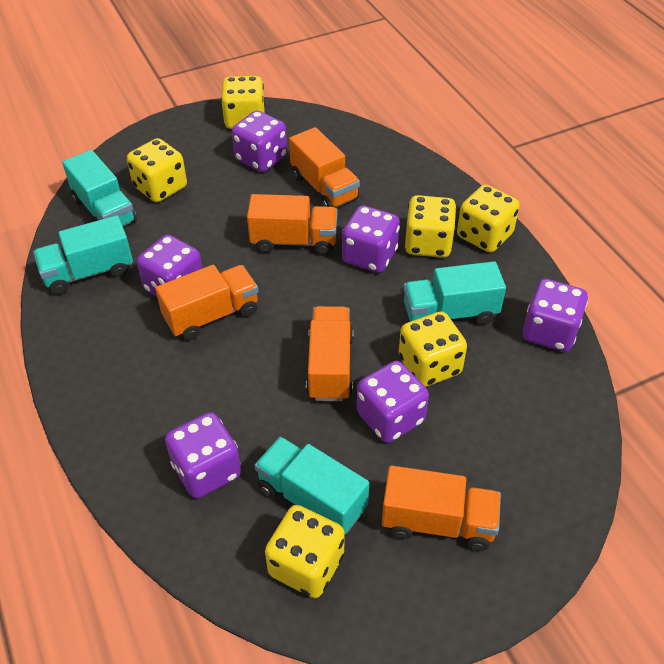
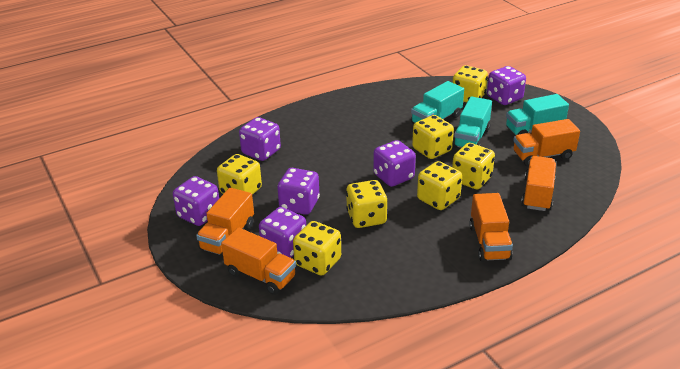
turquoise truck: [33,215,133,295] [62,150,137,226] [255,436,369,534] [403,261,506,325] = 4 -> [411,81,464,124] [453,96,492,148] [506,94,569,135] = 3
yellow dice: [127,138,187,202] [221,76,265,129] [265,505,345,598] [399,311,467,387] [404,195,457,258] [457,185,520,252] = 6 -> [217,154,262,195] [293,221,341,276] [346,180,388,228] [412,115,454,159] [417,161,462,210] [452,143,495,189] [453,65,488,102] = 7

